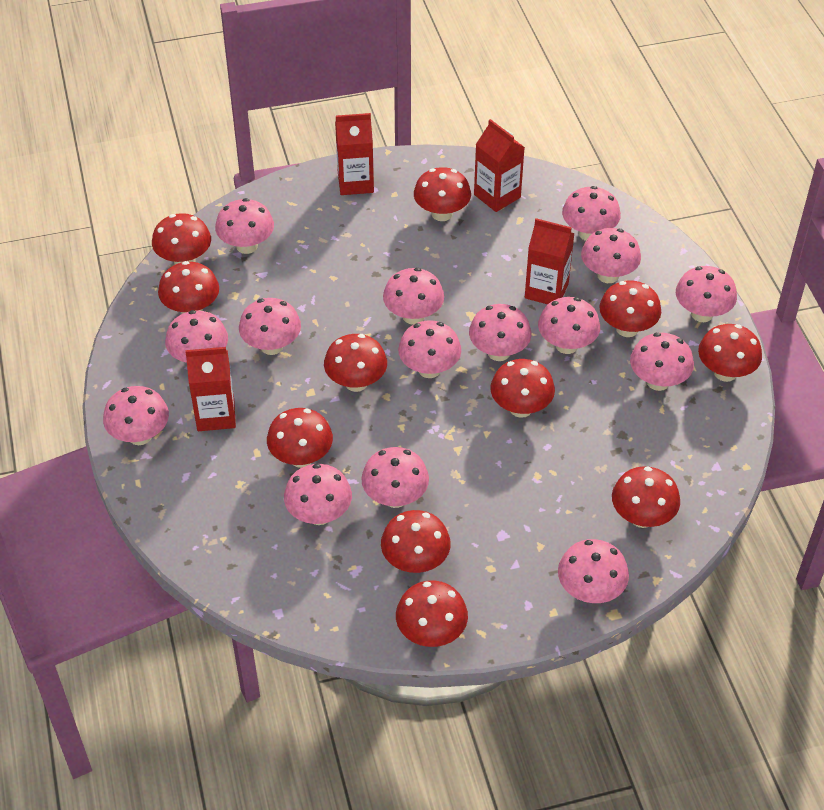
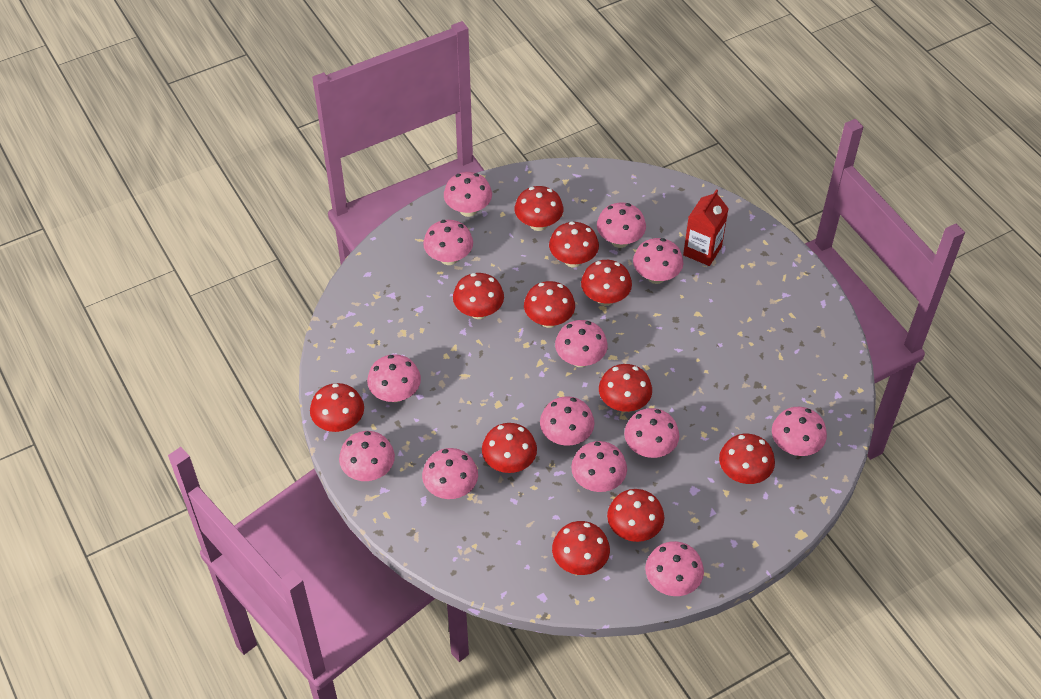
pink mushroom: [103,386,169,445] [165,310,228,363] [215,198,274,254] [239,298,301,355] [284,464,352,525] [361,447,429,508] [383,268,444,325] [398,320,461,378] [469,304,531,361] [538,297,600,354] [558,539,629,603] [562,186,621,241] [581,228,641,283] [630,333,694,391] [676,266,737,322] = 15 -> [339,431,395,481] [367,354,421,402] [422,448,478,499] [423,220,473,265] [444,172,492,217] [540,396,595,446] [555,320,608,367] [571,441,627,492] [597,202,646,248] [624,408,679,458] [633,238,683,284] [645,541,704,596] [772,407,827,456] = 13
red carton: [185,347,236,431] [335,113,374,195] [474,119,525,212] [525,218,575,304] = 4 -> [683,189,729,266] = 1

